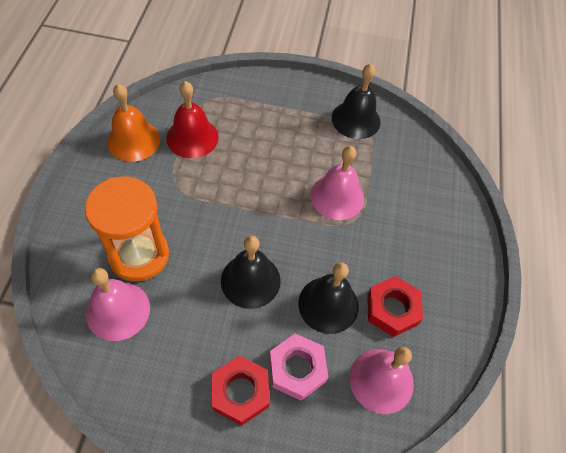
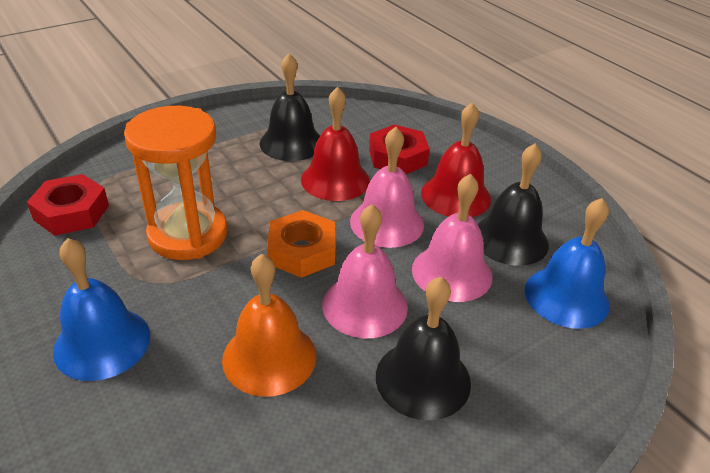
blue bell: none = 0 -> [53,238,150,381] [525,198,610,329] = 2
orange nut: none = 0 -> [267,210,335,278] = 1
pink nut: [269,334,328,401] = 1 -> none = 0
red bell: [166,81,219,158] = 1 -> [301,87,370,201] [421,102,491,217] = 2

